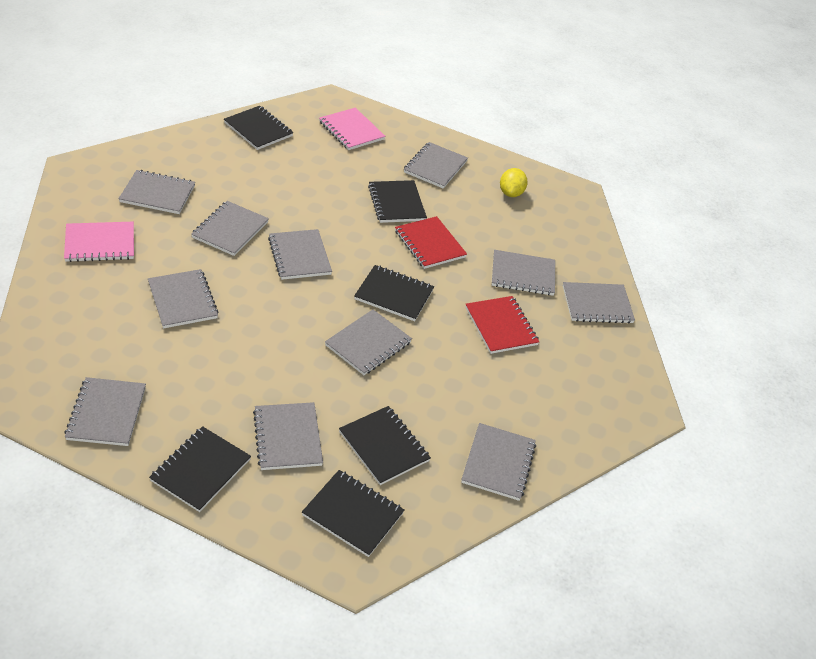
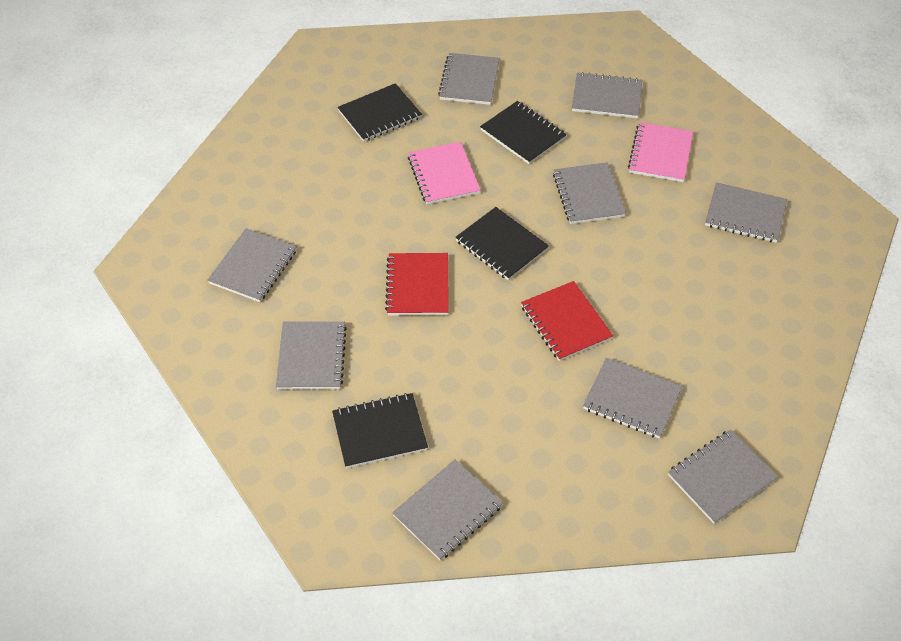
black notebook: [149,426,251,512] [224,106,293,150] [302,470,404,557] [339,406,431,485] [354,265,434,321] [368,180,427,223] = 6 -> [332,393,428,468] [338,83,422,142] [455,207,549,281] [480,101,567,164] = 4
grey notebook: [64,377,146,446] [119,170,195,214] [148,269,219,328] [191,201,269,256] [253,402,323,470] [268,229,332,280] [325,310,412,375] [404,142,468,189] [461,423,536,501] [492,250,555,296] [563,282,635,324] = 11 -> [207,228,297,302] [276,321,347,389] [392,460,503,561] [438,53,500,105] [553,162,626,224] [572,72,642,119] [583,358,682,439] [668,429,778,524] [705,182,787,243] = 9
yellow lemon: [500,168,528,197] = 1 -> none = 0

